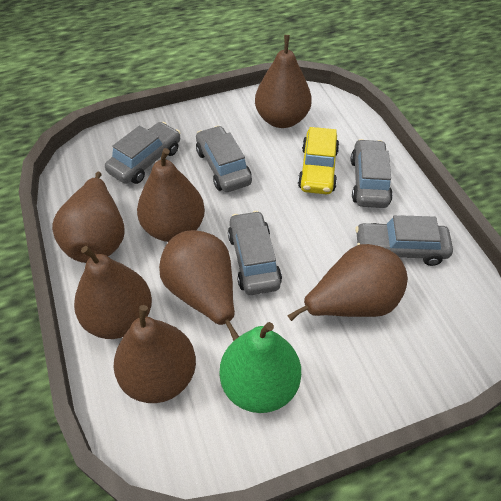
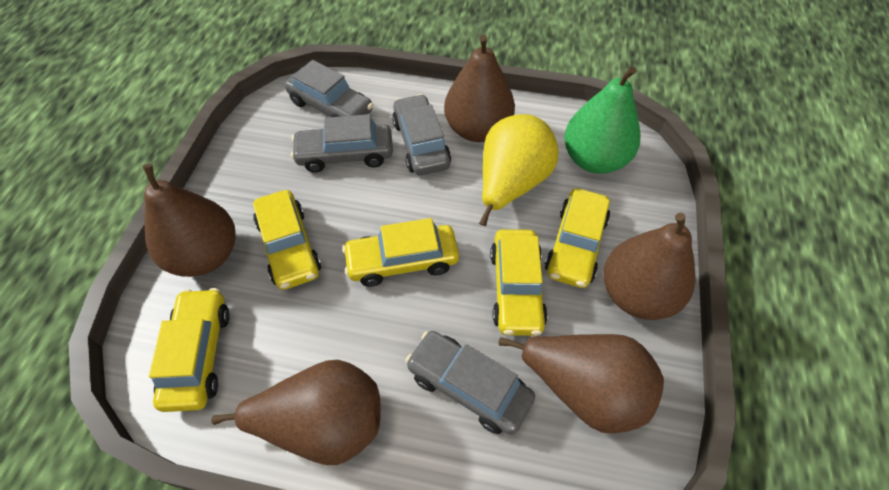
brown pear: [52,171,125,263] [74,246,152,339] [114,305,196,403] [137,148,205,242] [159,230,239,341] [255,35,312,128] [287,244,408,321] = 7 -> [143,164,236,277] [211,360,381,465] [444,35,515,142] [499,334,664,434] [604,213,696,320] = 5
grey car: [105,122,181,184] [196,126,252,192] [228,211,282,295] [351,139,393,208] [355,215,453,266] = 5 -> [284,60,373,117] [291,114,393,173] [392,94,451,176] [405,331,535,435] = 4
yellow car: [298,127,339,194] = 1 -> [149,288,230,412] [253,190,321,290] [342,218,459,287] [490,229,548,336] [545,188,610,288] = 5
yellow pear: none = 0 -> [479,114,559,226] = 1

